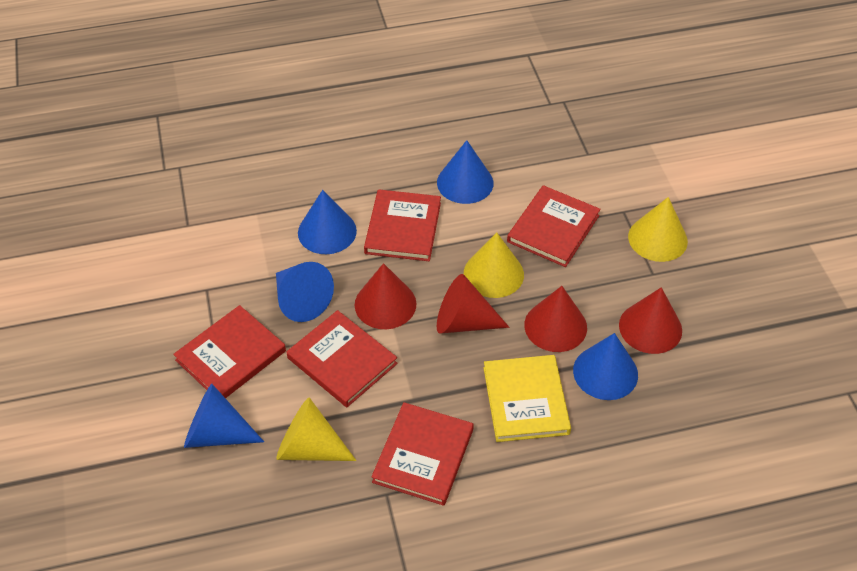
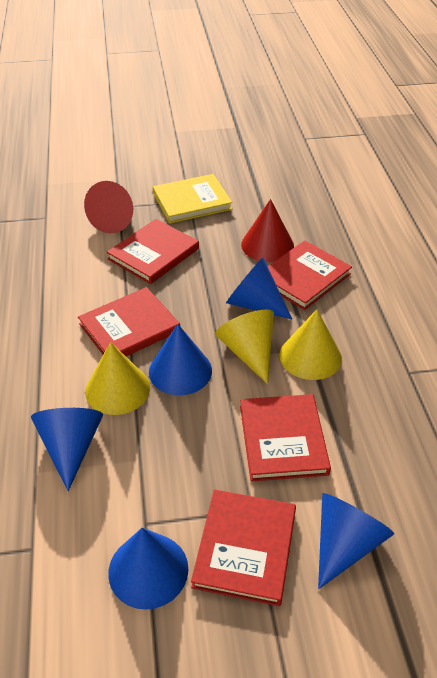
red cone: [355,263,416,329] [437,274,509,334] [524,286,587,352] [619,287,682,354] = 4 -> [84,181,133,233] [241,199,294,262] = 2

